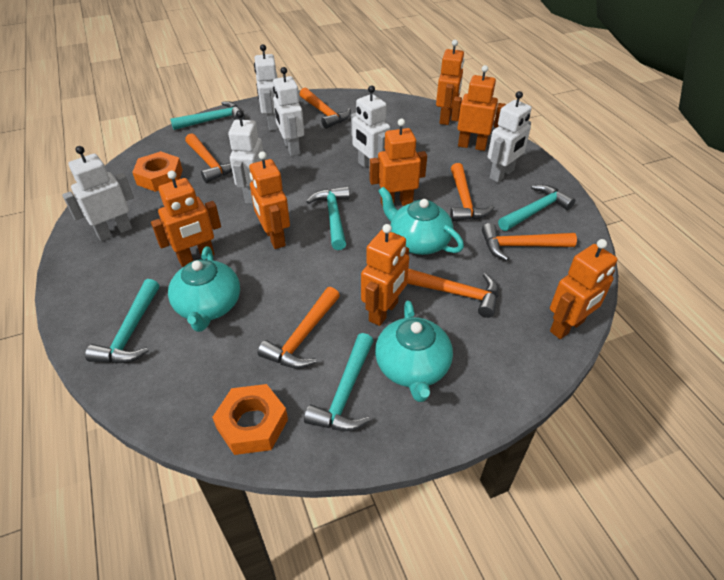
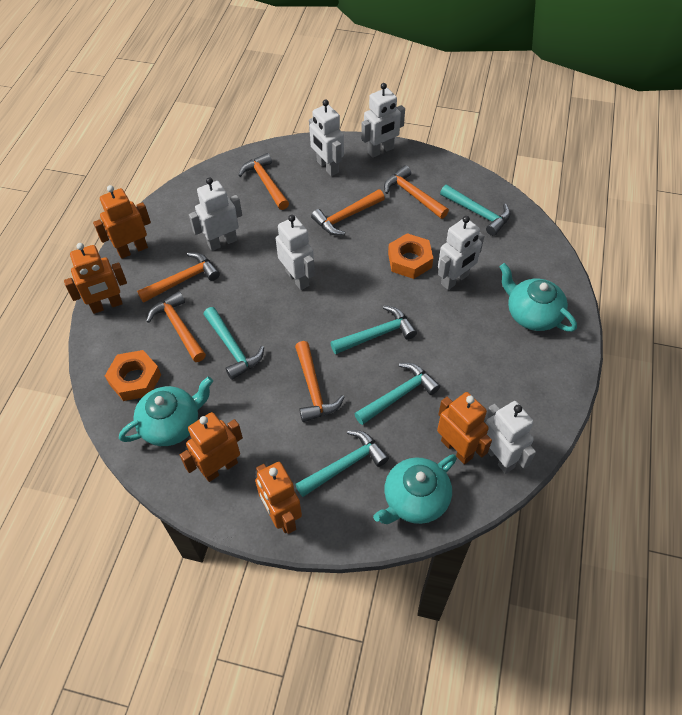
orange robot: [151,170,221,267] [249,151,290,249] [361,224,409,326] [369,119,427,207] [436,40,464,125] [451,65,506,151] [550,239,617,339] = 7 -> [64,243,127,314] [93,185,151,259] [180,412,243,482] [255,462,302,534] [437,392,492,464] = 5

